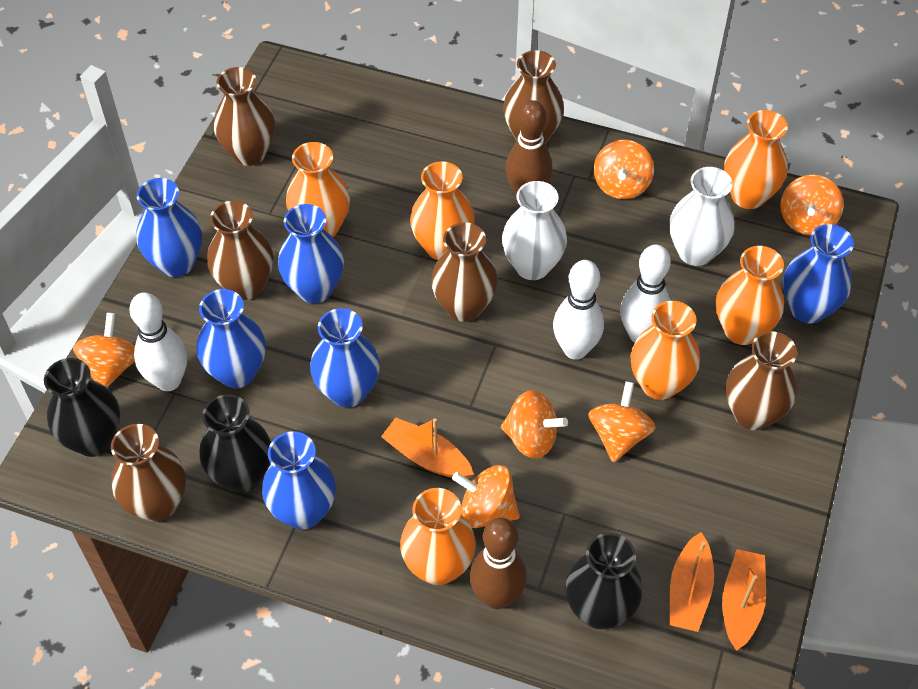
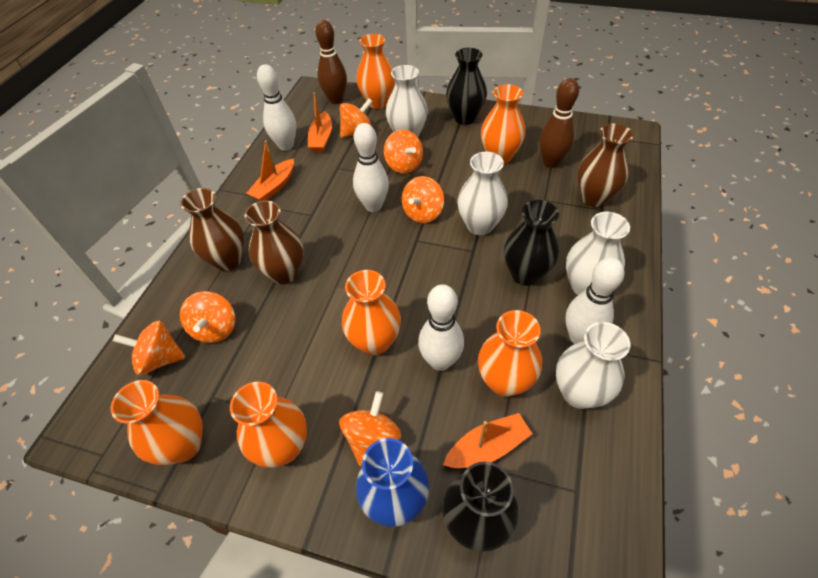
blue vase: [136,178,202,277] [196,289,266,388] [262,431,336,530] [278,204,344,303] [310,308,380,408] [783,224,854,324] = 6 -> [356,438,429,527] = 1
brown vase: [111,424,186,522] [207,201,273,300] [214,67,275,166] [431,223,498,322] [503,50,564,144] [726,331,797,430] = 6 -> [180,188,244,271] [244,201,303,284] [577,124,633,207] = 3
white bowling pin: [129,292,187,391] [553,260,604,360] [620,244,671,343] = 3 -> [257,64,296,151] [353,123,389,212] [418,284,464,371] [565,257,625,344] = 4
white vase: [502,181,567,280] [669,167,735,266] = 2 -> [386,65,428,137] [457,152,508,235] [556,322,630,409] [566,212,630,295] = 4

